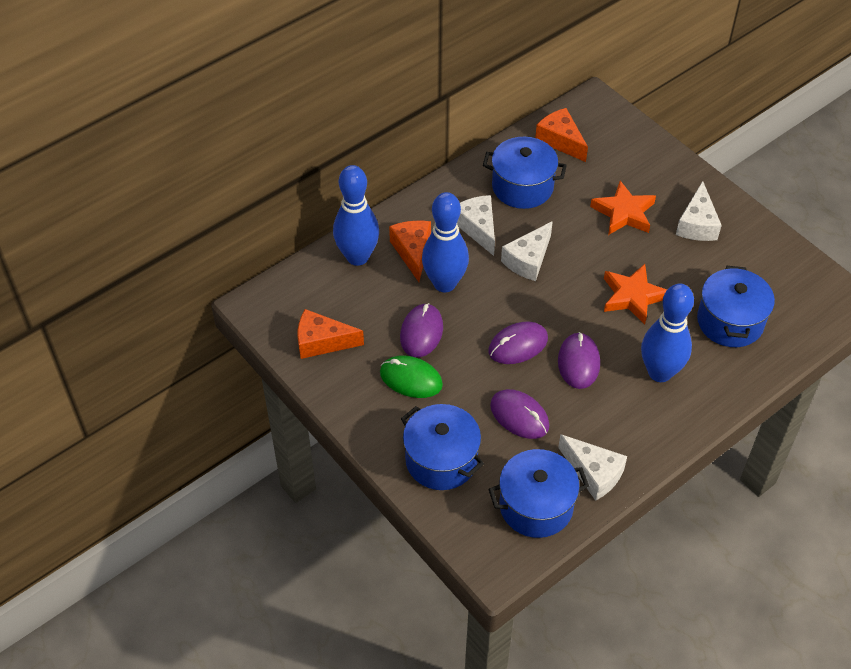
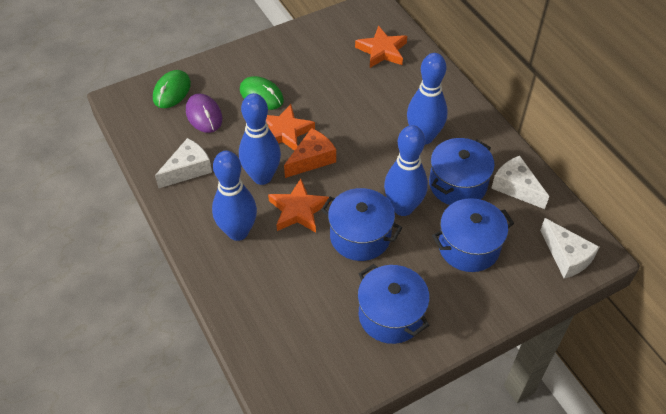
blue bowling pin: [333,165,379,266] [422,192,469,292] [641,284,694,382] = 3 -> [212,151,257,241] [239,93,281,185] [384,125,428,216] [407,53,448,145] = 4
green mouse: [380,355,443,398] = 1 -> [153,70,191,108] [240,76,284,110] = 2
orange cheese: [298,309,364,359] [389,221,431,282] [535,108,588,162] = 3 -> [284,128,336,178] = 1
orange star: [590,181,656,235] [604,264,667,324] = 2 -> [266,104,315,151] [268,179,330,233] [355,26,407,68] = 3
purple mouse: [400,303,443,357] [488,322,548,364] [490,389,549,439] [558,332,600,389] = 4 -> [186,93,223,133] = 1
white cheese: [457,195,495,256] [501,221,553,281] [558,434,627,501] [676,181,722,241] = 4 -> [155,138,212,188] [491,156,549,209] [540,218,600,279] = 3

